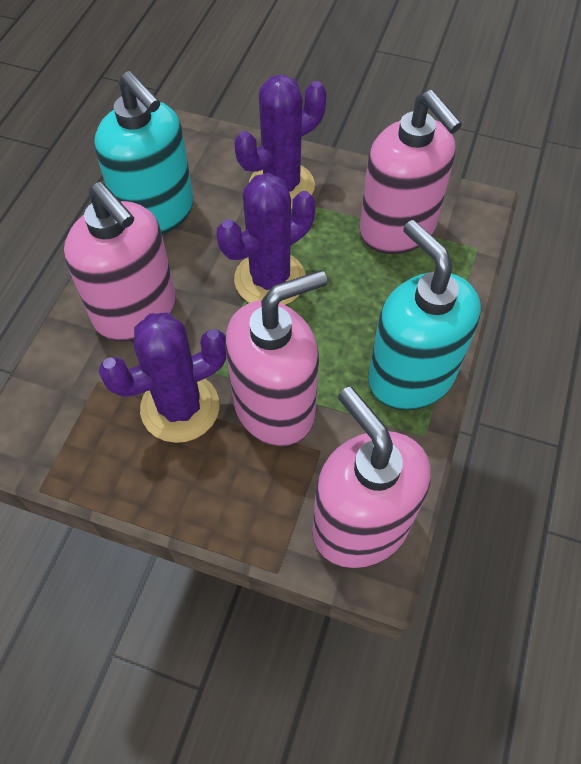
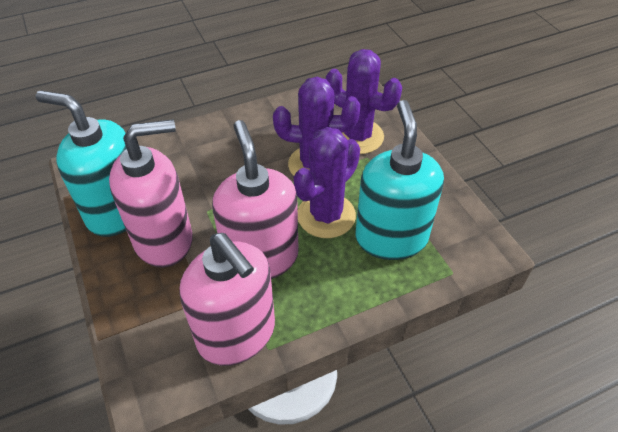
pink soap dispenser: [64,182,176,342] [225,270,327,447] [312,387,431,569] [360,90,462,254] = 4 -> [109,119,193,267] [180,233,275,366] [212,120,299,279] = 3

